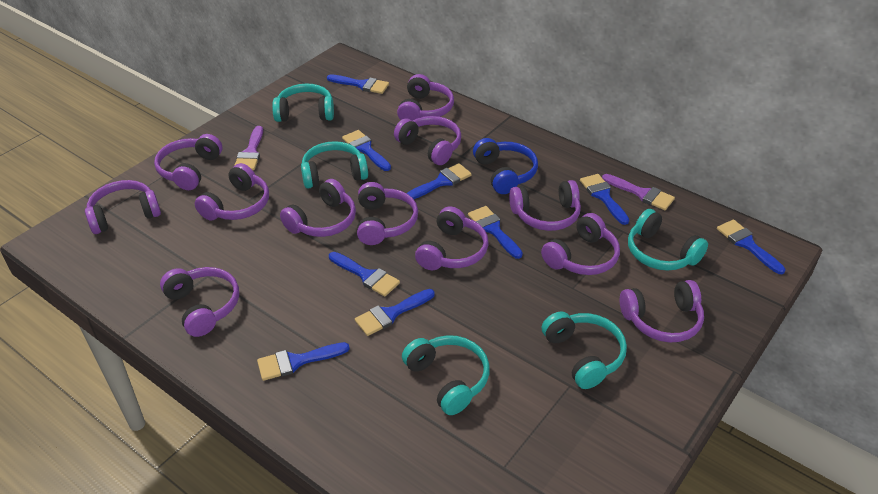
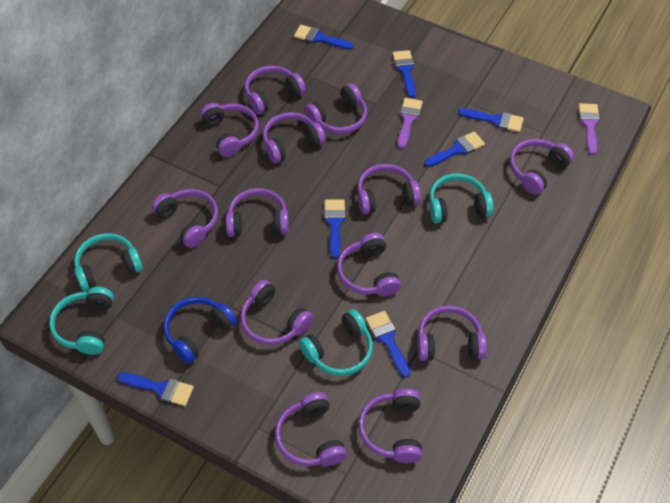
blue brush: [257,342,350,381] [327,74,389,94] [329,252,400,297] [342,130,391,171] [355,289,435,336] [407,163,472,199] [468,206,523,259] [580,174,629,225] [717,219,785,274] = 9 -> [117,372,194,406] [294,25,354,50] [324,200,345,258] [366,311,411,378] [393,50,416,98] [424,132,485,167] [458,108,524,132] = 7
purple headphones: [85,180,161,234] [154,134,222,190] [160,267,239,337] [195,163,269,221] [280,179,356,237] [357,182,418,245] [394,116,461,165] [397,74,454,121] [415,206,489,270] [509,180,581,231] [541,213,620,275] [620,280,704,342] = 12 -> [152,189,218,248] [200,103,259,157] [226,188,289,237] [240,280,313,345] [244,65,306,115] [263,112,326,164] [275,392,347,466] [305,83,367,134] [337,233,401,297] [357,164,421,215] [358,389,422,463] [417,306,487,361] [510,139,574,195] = 13
turquoise headphones: [272,84,334,122] [301,141,368,188] [402,335,490,415] [542,312,627,389] [628,209,708,271] = 5 -> [49,287,114,355] [74,233,143,292] [299,309,373,376] [429,173,494,224] = 4

